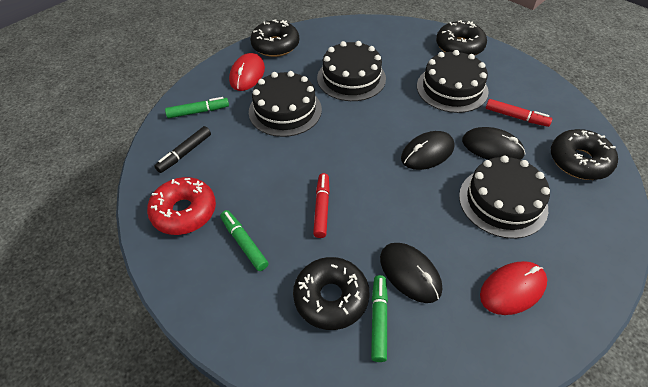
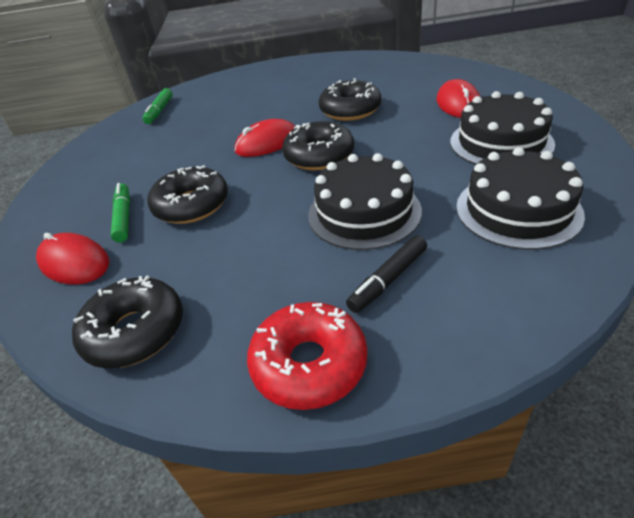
black cake: [249,71,322,137] [317,41,386,101] [417,50,489,113] [459,155,550,239] = 4 -> [308,153,422,250] [450,91,555,165] [456,147,585,250] = 3
black mouse: [380,243,442,303] [401,131,455,170] [462,127,525,160] = 3 -> none = 0
green marker: [165,97,229,118] [220,210,269,271] [371,275,388,362] = 3 -> [111,183,130,243] [143,88,172,124] = 2
red marker: [313,173,330,238] [486,99,552,127] = 2 -> none = 0
red mouse: [229,53,265,91] [480,261,547,315] = 2 -> [36,233,109,285] [234,119,296,157] [437,79,480,118] = 3

